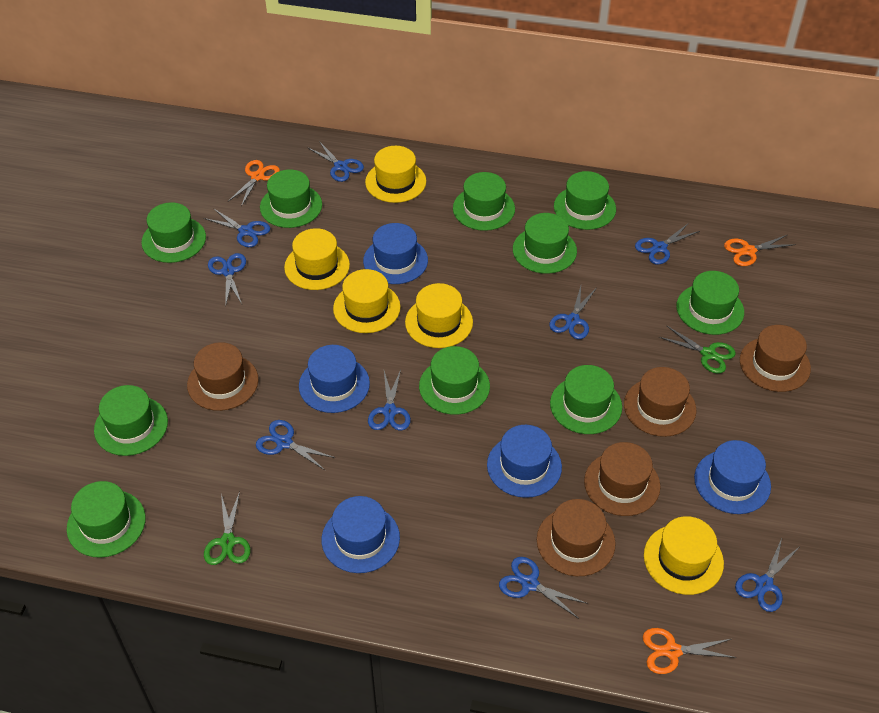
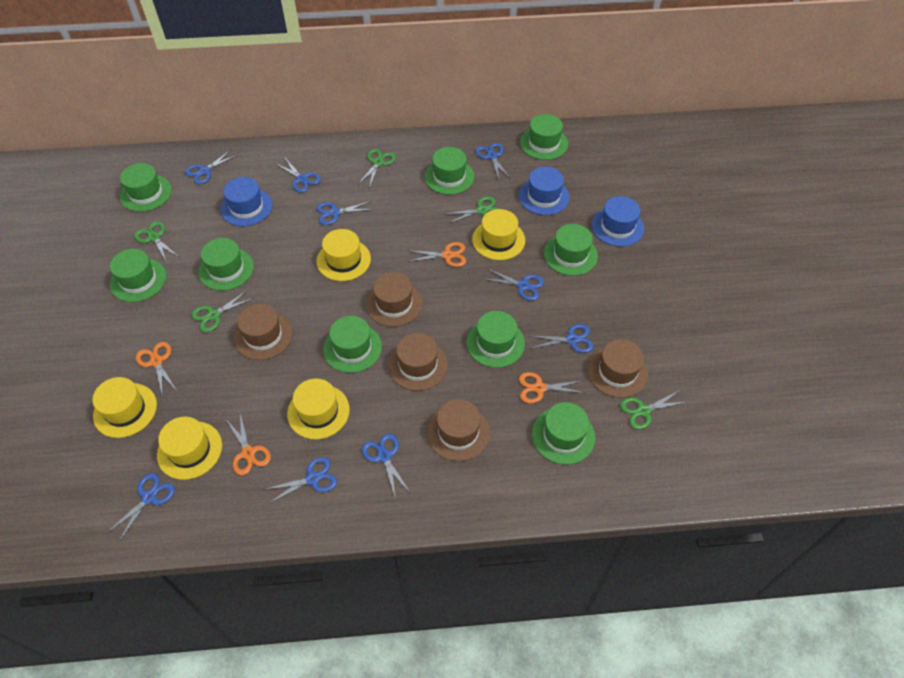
blue hat: [299,345,370,413] [322,496,400,573] [363,223,428,284] [487,425,562,498] [694,440,771,514] = 5 -> [220,177,273,226] [519,166,570,215] [591,196,644,247] = 3
green hat: [67,481,146,558] [94,385,168,456] [141,202,206,263] [260,169,322,228] [419,346,490,415] [453,172,515,231] [513,213,577,274] [550,365,622,434] [554,171,616,230] [676,271,744,335] = 10 -> [110,249,166,302] [120,163,172,212] [198,238,254,291] [323,316,382,373] [425,147,474,195] [467,311,525,368] [520,114,568,160] [532,402,595,465] [544,224,598,276] = 9
green scissors: [204,491,251,565] [659,326,736,374] = 2 -> [134,221,179,263] [191,290,254,332] [359,149,396,188] [446,197,499,224] [620,390,687,429] = 5
orange scissors: [229,160,280,207] [643,628,737,674] [724,235,796,266] = 3 -> [136,342,177,394] [227,413,271,475] [408,242,466,267] [519,372,584,403] = 4

